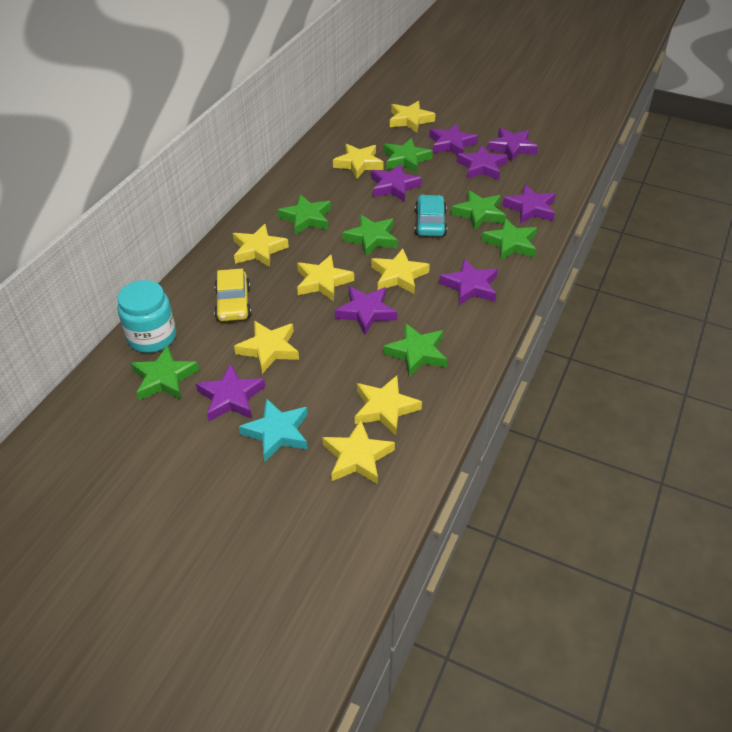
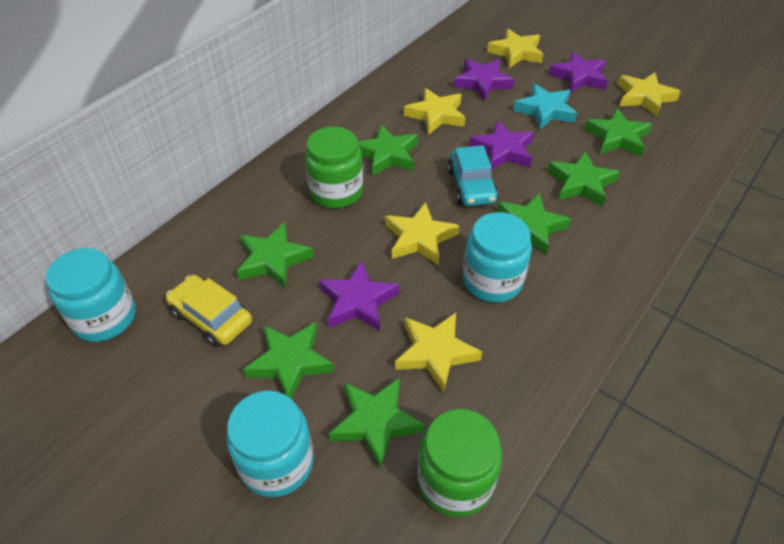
green jar: none = 0 -> [305,127,363,208] [418,409,502,517] = 2
purple star: [196,364,265,421] [335,286,397,335] [371,164,422,202] [429,123,478,154] [439,259,498,305] [457,145,508,180] [487,128,538,162] [502,184,556,224] = 8 -> [319,261,399,331] [454,59,514,101] [469,120,534,170] [549,51,608,93] = 4
turquoise jar: [117,280,176,353] = 1 -> [46,248,136,342] [226,391,314,497] [463,212,532,303] = 3
yellow star: [233,224,289,267] [234,321,299,374] [297,255,354,301] [322,420,395,484] [333,144,384,179] [355,375,422,436] [371,249,430,294] [390,101,436,133] = 8 -> [385,202,459,265] [395,313,482,393] [404,88,465,135] [487,29,543,68] [617,72,681,117] = 5

